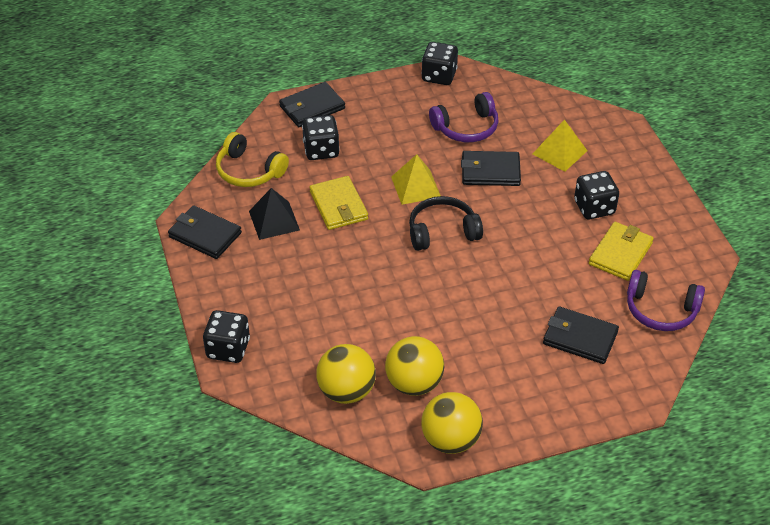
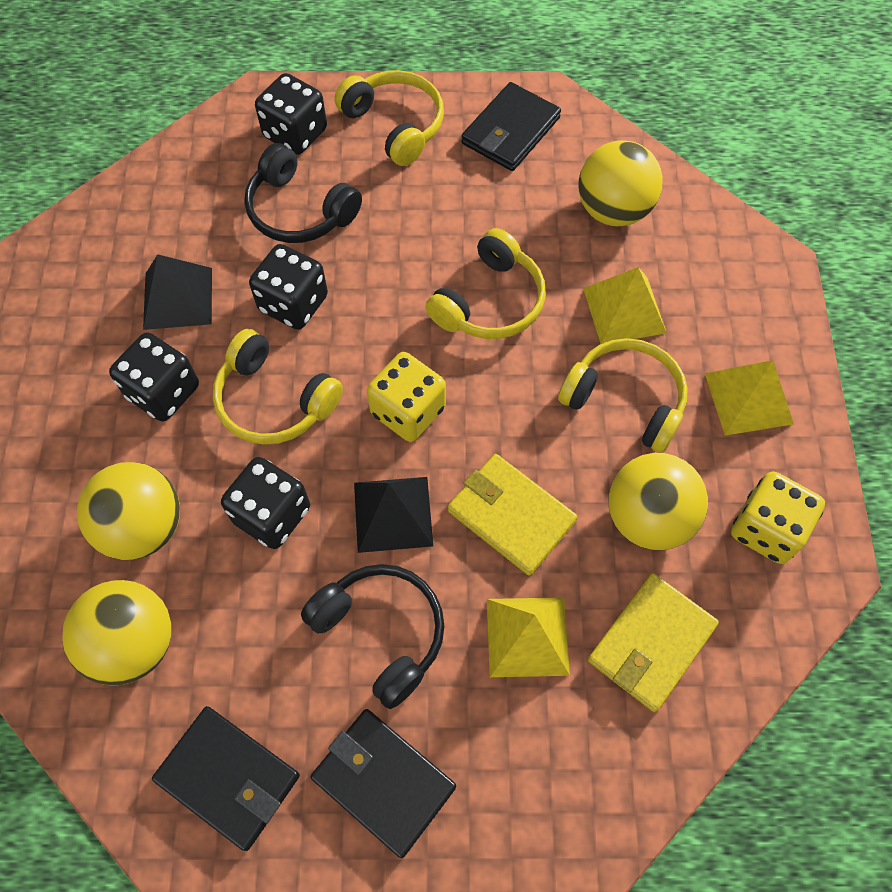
black headphones: [409,196,483,251] = 1 -> [244,143,362,243] [301,564,445,709] = 2
black pyramid: [249,188,300,240] = 1 -> [143,254,212,330] [354,477,433,553] = 2
black wallet: [168,205,242,259] [279,82,345,127] [461,151,521,186] [543,307,619,364] = 4 -> [152,706,300,851] [311,709,456,858] [461,82,561,171] = 3
purple headphones: [429,92,499,142] [627,270,705,331] = 2 -> none = 0
yellow ball: [316,344,376,404] [385,336,444,396] [421,392,483,454] = 3 -> [62,580,172,686] [77,462,180,560] [579,140,663,226] [608,453,708,550] = 4
yellow dice: none = 0 -> [367,352,446,442] [731,471,825,564] = 2
yellow headphones: [216,132,289,187] = 1 -> [213,329,343,445] [335,70,444,166] [425,228,546,339] [558,338,688,453] = 4
yellow pyramid: [391,154,441,205] [533,119,588,172] = 2 -> [487,597,570,677] [583,267,667,344] [705,360,794,436] = 3

